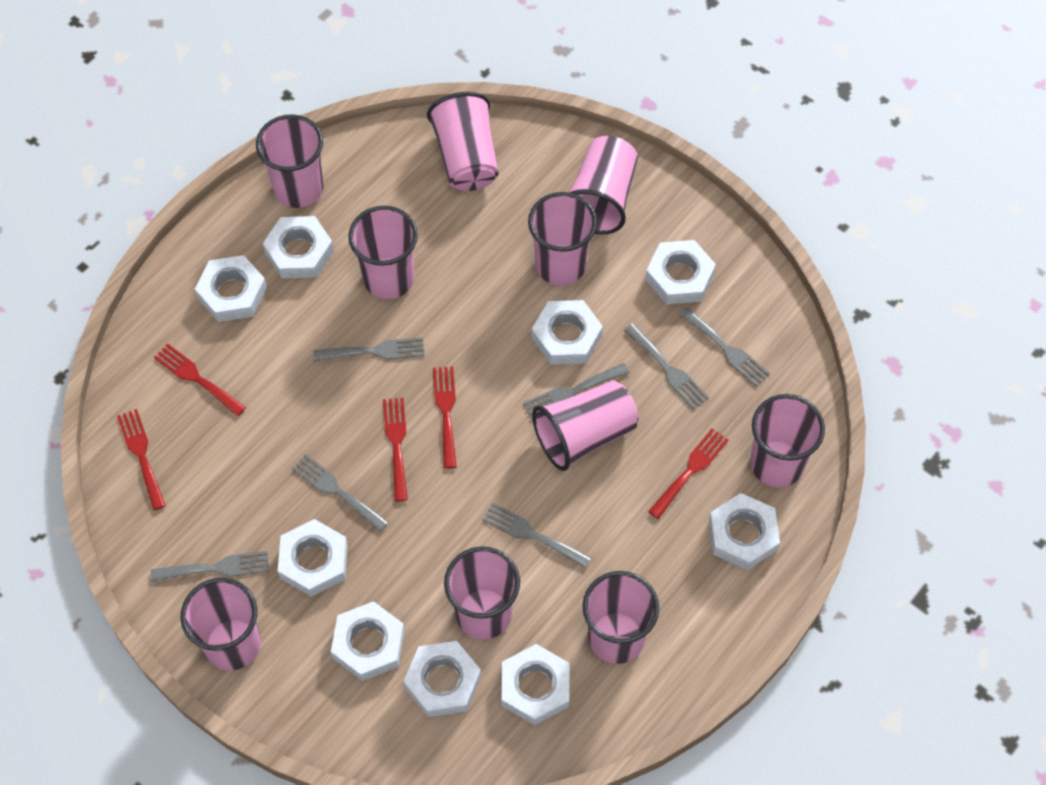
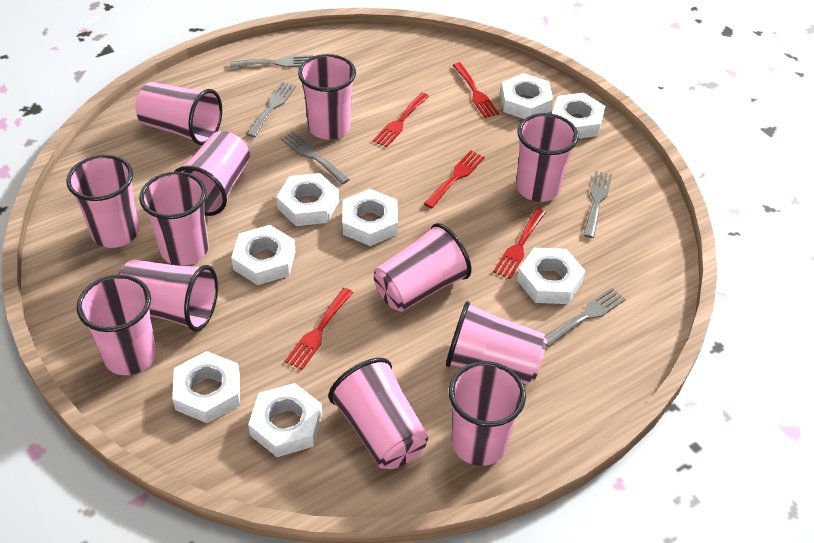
grey fork: [151,551,269,582] [292,454,389,531] [313,337,425,361] [482,502,591,569] [523,363,630,420] [624,323,709,410] [679,307,770,387] = 7 -> [230,55,313,68] [247,82,296,137] [281,131,350,184] [544,288,626,347] [583,171,612,238] = 5
pink cup: [180,578,261,671] [256,114,324,208] [348,206,418,299] [427,92,499,191] [444,546,520,640] [528,192,597,286] [532,380,638,471] [569,136,638,234] [583,571,659,664] [750,394,825,488] = 10 -> [66,155,139,248] [77,274,157,375] [118,260,218,331] [136,82,222,145] [139,171,209,266] [174,131,250,216] [298,54,356,140] [328,358,428,469] [374,223,471,312] [446,301,547,385] [449,361,526,466] [516,113,579,202] = 12
white nut: [195,255,267,322] [263,216,334,279] [278,519,348,597] [331,601,405,681] [403,641,481,717] [501,644,569,725] [532,300,603,365] [645,240,716,304] [709,493,780,570] = 9 -> [172,351,240,423] [231,225,296,285] [248,383,322,457] [276,173,339,226] [343,189,398,246] [500,73,553,119] [517,248,585,304] [552,93,606,139] = 8

